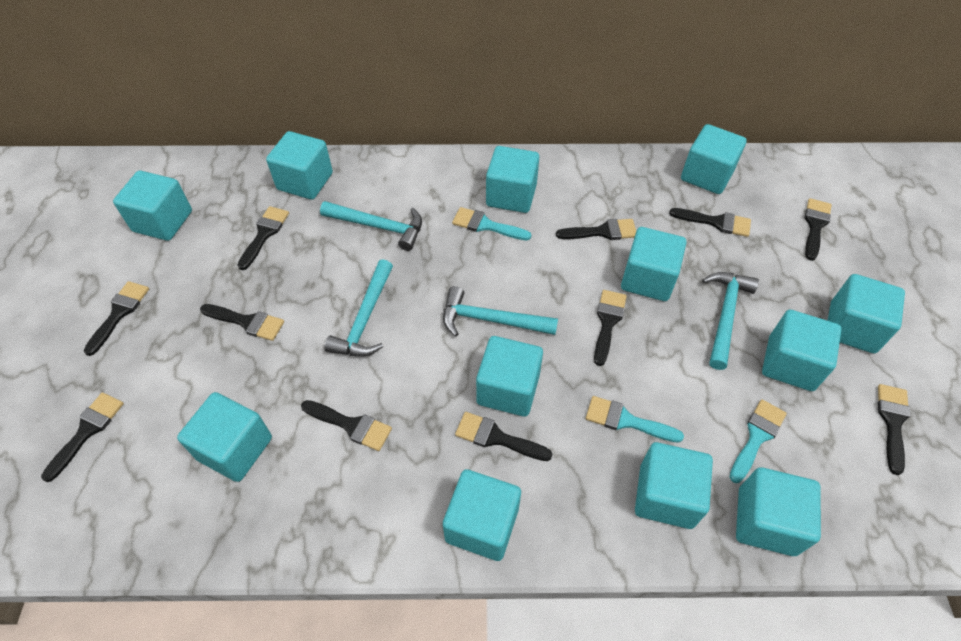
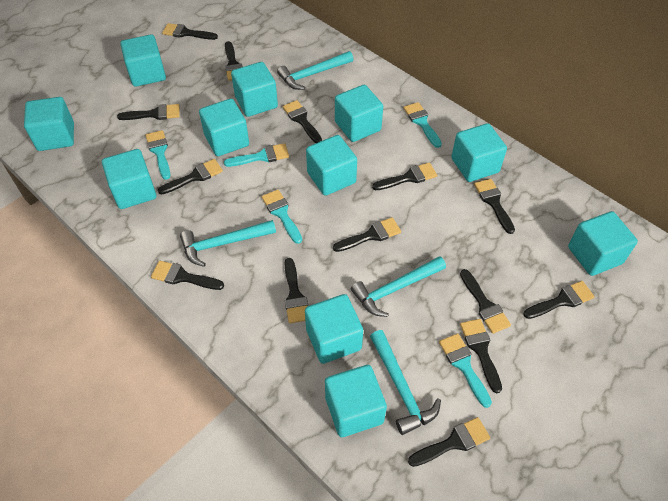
black brush: [41,393,124,482] [84,281,149,356] [200,304,284,341] [238,206,289,270] [301,400,392,451] [455,412,552,461] [556,219,636,240] [594,290,627,366] [669,208,751,237] [804,198,832,261] [878,384,910,475] = 11 -> [117,104,180,120] [151,261,224,290] [158,159,223,194] [162,23,218,40] [225,41,243,81] [282,100,322,143] [285,258,308,323] [333,217,401,252] [372,163,437,190] [408,417,490,467] [460,269,511,334] [460,319,502,393] [474,179,515,234] [523,281,595,319] = 14
turquoise brush: [452,207,531,241] [586,396,684,443] [730,399,787,483] = 3 -> [146,130,170,180] [224,143,289,167] [262,190,302,244] [403,102,442,148] [439,333,492,408] = 5
turquoise cube: [113,171,192,241] [177,392,272,482] [266,131,333,200] [443,469,521,561] [476,336,543,417] [486,146,539,213] [621,227,686,301] [635,442,713,529] [681,124,747,194] [736,467,821,556] [762,310,841,391] [827,274,905,353] = 12 -> [24,97,74,151] [102,149,156,209] [120,34,166,87] [199,99,249,156] [231,62,278,117] [305,294,363,364] [306,135,357,196] [325,365,387,437] [335,85,383,142] [451,123,507,182] [568,211,638,276] = 11

